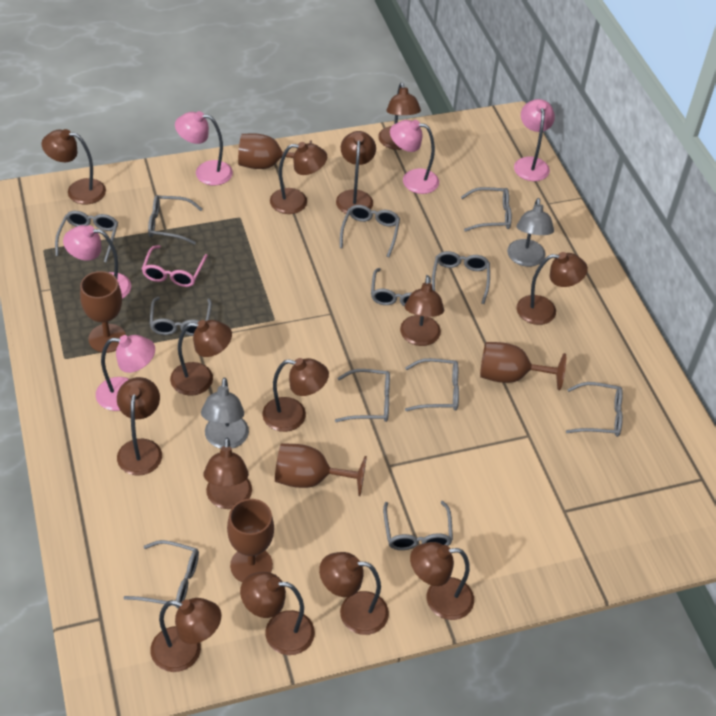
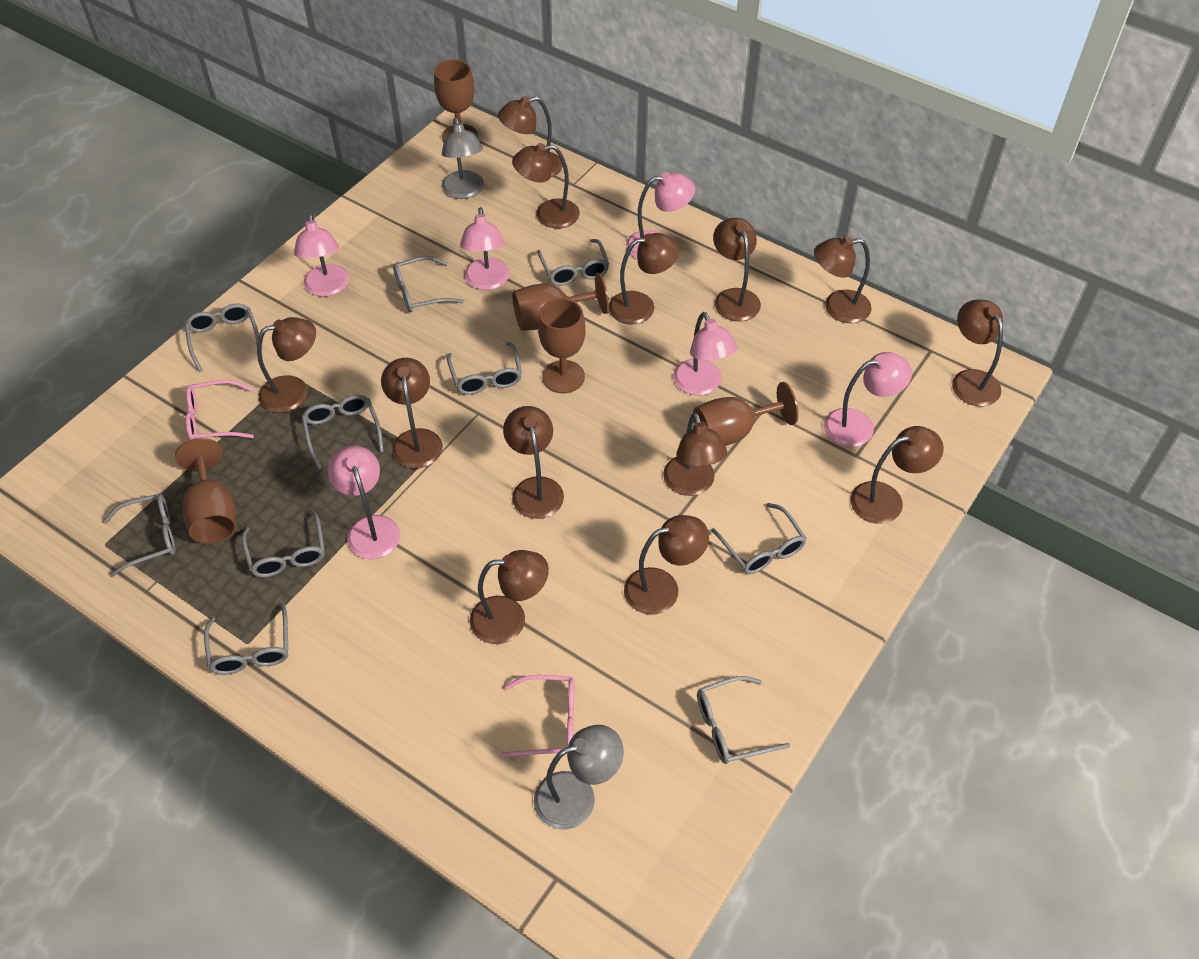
brown lamp: [42,129,106,205] [117,377,162,476] [150,598,221,672] [170,320,232,396] [203,437,252,509] [240,572,315,655] [262,358,329,432] [270,142,327,214] [319,552,389,635] [336,131,376,214] [378,82,421,150] [400,276,444,346] [410,542,474,620] [516,252,588,325] = 14 -> [257,317,316,413] [381,358,443,468] [470,550,549,644] [498,96,563,177] [503,406,564,519] [512,143,580,228] [609,233,679,325] [624,515,709,615] [663,412,727,496] [713,218,761,321] [814,236,872,323] [850,426,944,524] [952,300,1003,406] = 13
grey glasses: [55,211,118,263] [123,540,199,609] [148,195,203,244] [150,297,212,336] [335,369,390,422] [340,205,400,257] [371,268,431,306] [383,501,453,550] [405,358,459,411] [432,251,490,304] [461,187,512,232] [566,382,623,437] = 12 -> [103,494,175,576] [185,303,259,372] [204,603,288,675] [242,510,325,577] [302,395,384,469] [393,256,464,313] [447,342,522,395] [537,239,609,286] [697,676,790,764] [711,503,807,574] = 10
pink glasses: [142,245,208,287] = 1 -> [186,380,254,440] [500,675,574,757] = 2
pink lamp: [63,225,131,299] [96,335,155,411] [175,111,233,186] [390,120,439,194] [514,99,555,181] = 5 -> [294,214,349,297] [328,446,400,559] [460,207,510,290] [626,172,695,259] [674,312,738,395] [824,352,912,447] = 6

